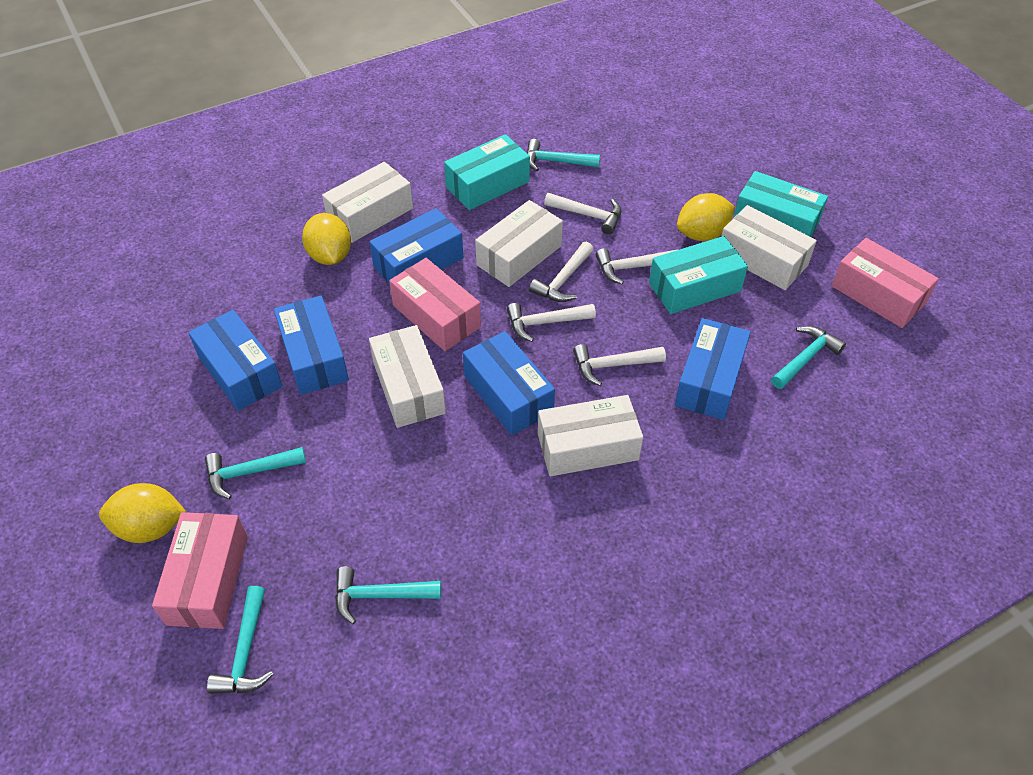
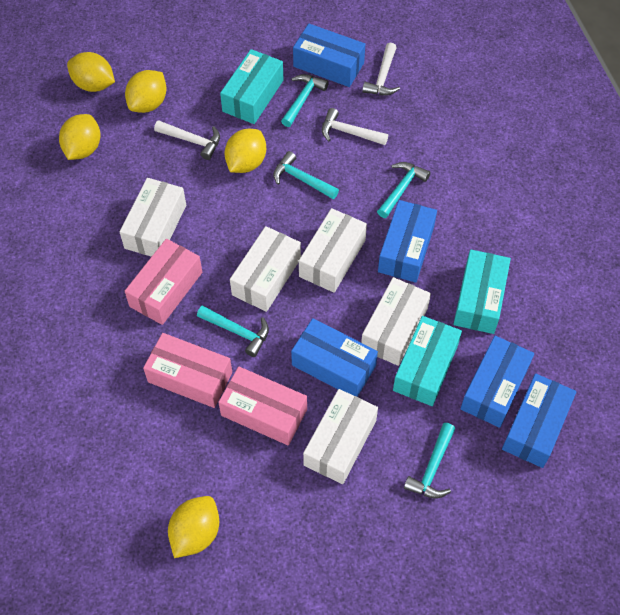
white hammer: [507,303,596,342] [529,242,594,302] [544,193,622,234] [573,344,666,386] [596,248,678,285] = 5 -> [154,120,220,160] [322,108,388,145] [362,43,400,95] = 3
yellow lemon: [99,483,186,543] [302,213,351,265] [677,193,735,241] = 3 -> [59,114,100,160] [67,52,115,92] [125,70,167,113] [168,496,219,558] [224,129,266,173] = 5

